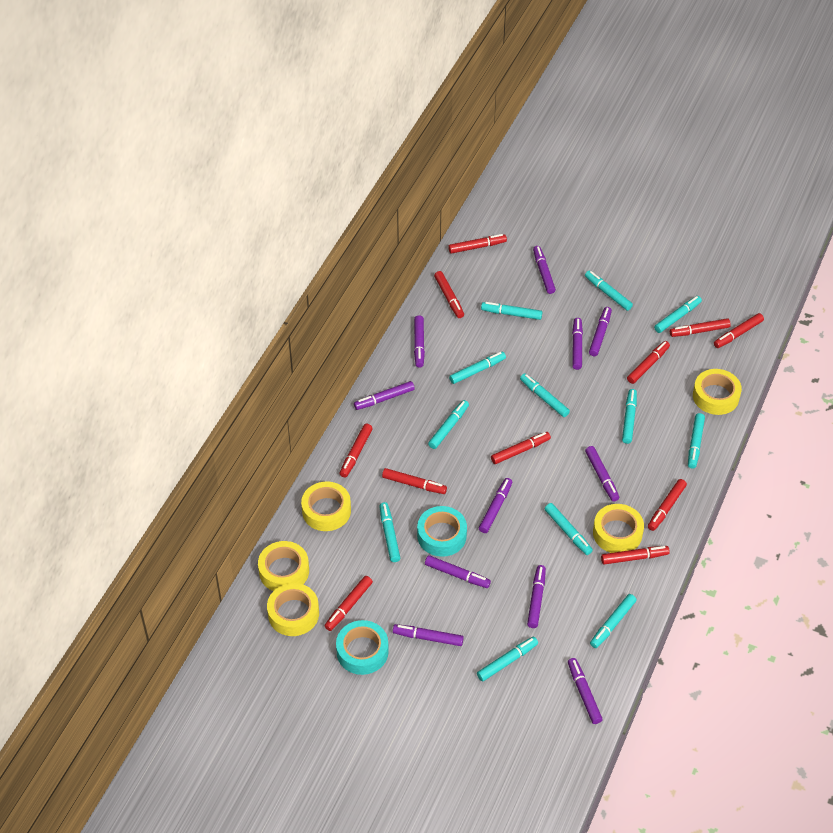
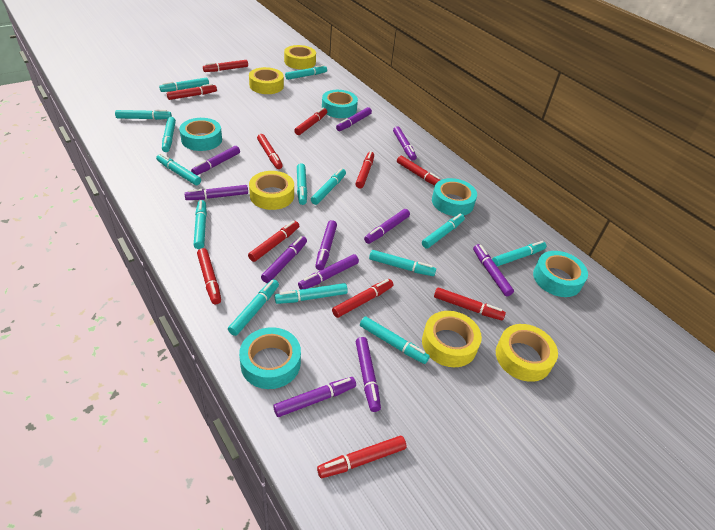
turquoise marker: [379,502,400,562] [428,400,469,449] [449,351,506,384] [477,637,538,681] [481,302,542,320] [520,373,570,417] [544,503,593,555] [585,271,633,311] [590,594,636,648] [622,389,637,444] [654,296,702,333] [688,413,705,469] = 12 -> [115,110,172,120] [156,153,201,185] [159,77,209,92] [162,117,176,152] [194,200,207,249] [228,279,279,336] [274,283,348,304] [285,65,327,80] [297,163,307,205] [311,168,346,205] [360,316,430,364] [369,250,436,276] [422,213,465,248] [492,241,547,266] = 14
turquoise tape: [336,620,389,675] [417,506,467,557] = 2 -> [179,118,222,151] [239,327,301,389] [322,90,358,118] [432,178,477,216] [533,251,588,297] = 5

